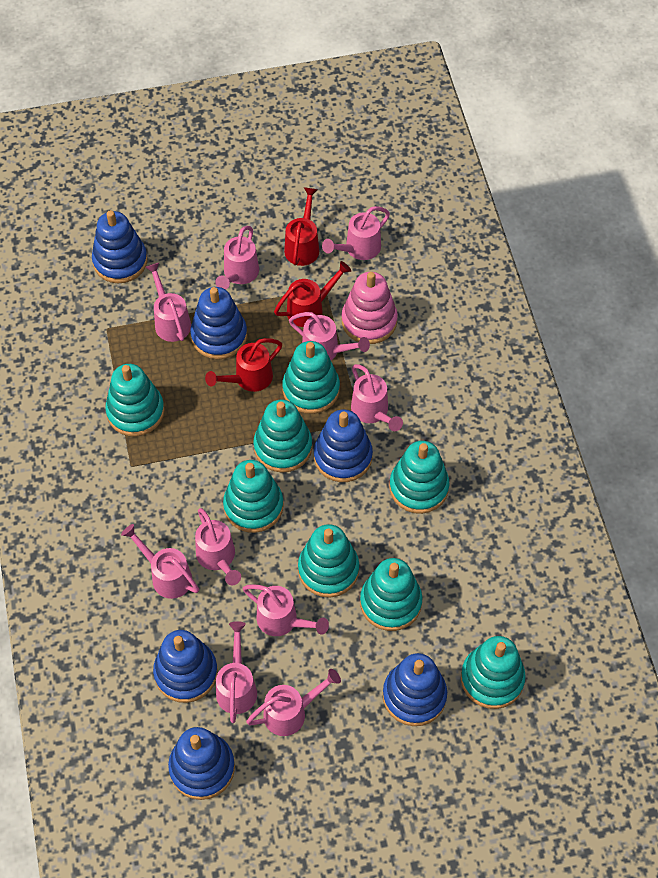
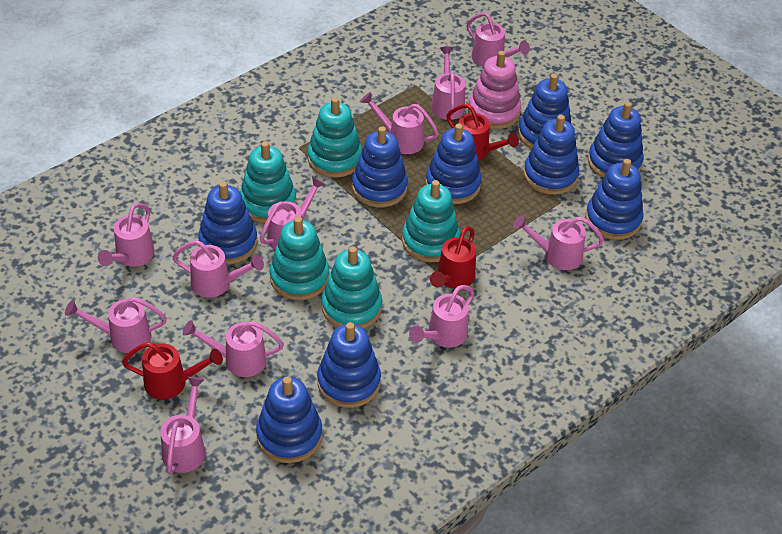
blue stacking toy: [92,210,147,283] [153,630,218,703] [168,727,235,800] [190,287,247,359] [314,409,373,482] [383,653,447,726] = 6 -> [198,181,257,264] [256,377,322,463] [317,322,381,408] [352,126,408,207] [426,124,482,204] [518,74,571,149] [524,115,580,195] [585,159,644,240] [588,102,644,178] = 9
pink watering can: [121,524,199,599] [145,263,191,342] [195,508,241,585] [215,226,259,290] [216,621,257,723] [243,584,329,636] [246,669,341,736] [289,312,370,360] [322,206,390,260] [351,364,403,431] = 10 -> [65,297,167,353] [98,203,155,267] [160,377,205,474] [173,240,264,298] [183,320,284,377] [260,177,325,250] [360,92,439,154] [409,285,474,347] [431,47,465,120] [467,13,530,67] [513,215,604,270] = 11
turquoise stacking toy: [105,364,165,436] [223,460,284,533] [253,400,312,473] [282,341,340,414] [298,524,359,598] [360,558,423,631] [389,441,449,514] [461,636,526,709] = 8 -> [240,141,296,223] [270,217,329,300] [308,97,362,178] [321,246,382,328] [402,180,460,262] = 5

